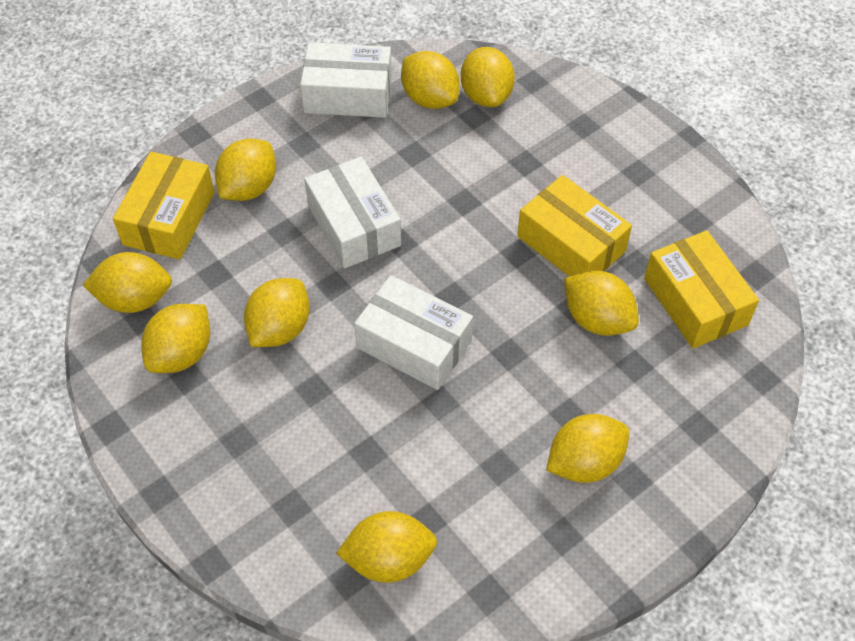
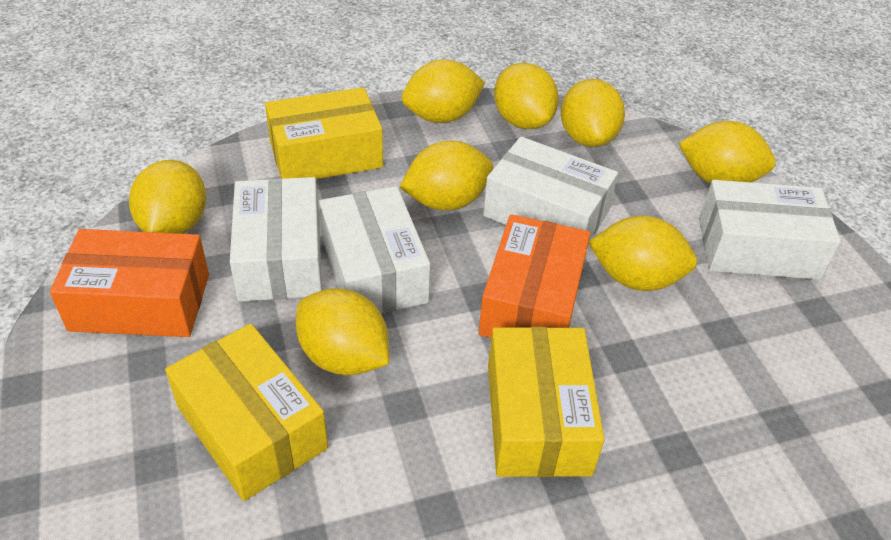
orange box: none = 0 -> [50,229,209,337] [479,214,590,338] = 2
white box: [300,42,392,118] [304,157,401,269] [354,275,473,390] = 3 -> [230,177,322,302] [319,186,430,313] [483,137,618,241] [699,180,841,280] = 4
yellow lemon: [83,252,172,313] [141,304,210,373] [215,139,276,201] [244,278,310,347] [336,511,437,583] [401,51,460,109] [461,47,515,107] [546,414,629,483] [564,271,639,336] = 9 -> [129,160,206,234] [296,288,389,376] [399,140,493,210] [402,59,485,123] [494,63,559,129] [561,79,625,147] [588,216,697,291] [678,121,776,184] = 8

